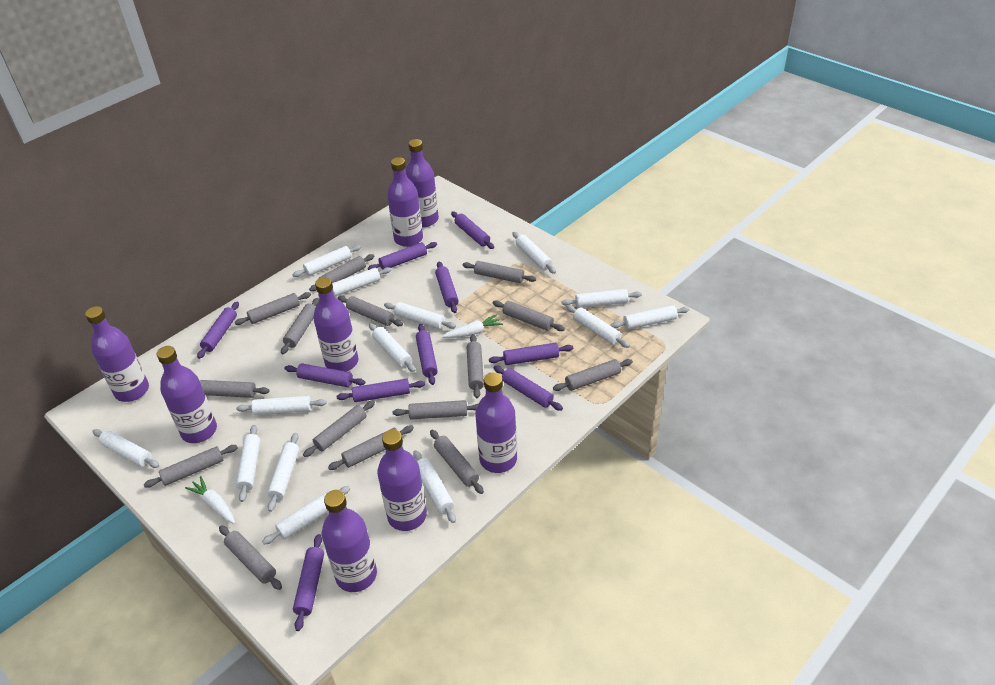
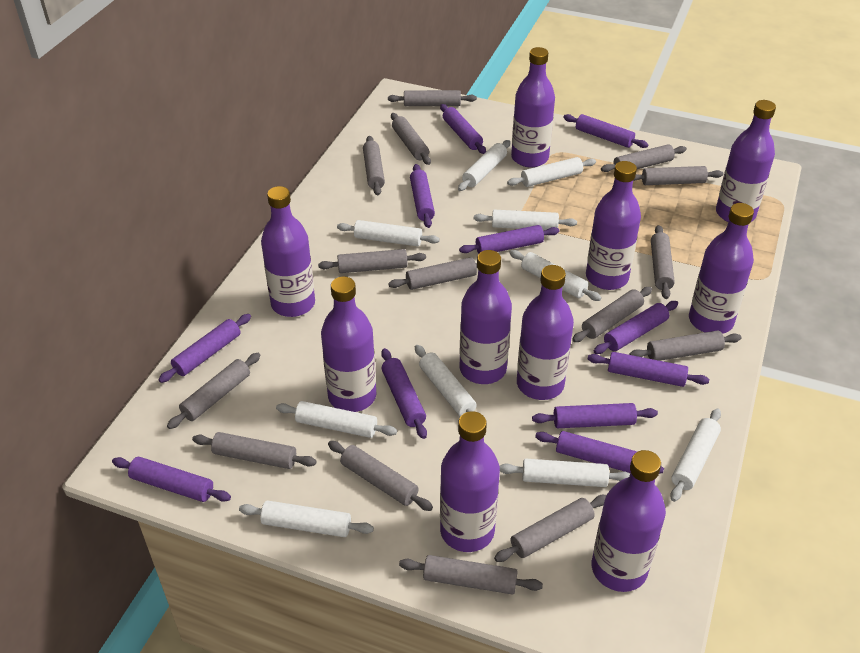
purple bottle: [85,306,149,402] [157,346,217,443] [313,277,359,372] [322,490,377,592] [377,429,427,531] [387,157,423,247] [406,139,439,227] [475,372,517,473] = 8 -> [261,186,315,317] [321,277,376,412] [440,411,500,552] [460,250,512,384] [511,47,555,167] [517,265,574,400] [586,161,641,290] [592,450,666,592] [689,203,754,334] [716,100,776,222] = 10
purple rolling pin: [197,302,239,359] [284,363,365,387] [293,534,324,631] [337,379,425,402] [368,242,437,270] [416,324,438,385] [435,262,459,313] [451,211,494,249] [489,343,573,365] [493,366,563,411] = 10 -> [112,457,231,502] [158,314,251,383] [381,348,427,439] [410,164,435,228] [440,104,486,154] [459,225,559,254] [532,403,658,428] [535,431,664,474] [563,114,648,148] [588,352,709,387] [594,301,678,354] = 11
white carrot: [185,476,235,524] [441,314,503,338] = 2 -> none = 0
white rolling pin: [92,429,159,468] [236,396,327,415] [236,425,260,502] [262,486,350,545] [267,433,299,512] [292,245,361,277] [318,267,391,297] [369,323,416,372] [384,302,456,329] [413,450,456,523] [512,232,556,274] [562,289,642,308] [566,305,630,348] [611,305,690,330] = 14 -> [239,501,374,537] [276,401,397,438] [337,220,440,247] [415,345,477,417] [458,140,511,191] [474,210,577,230] [500,459,630,487] [507,157,596,187] [509,250,602,301] [670,408,721,502] = 10

